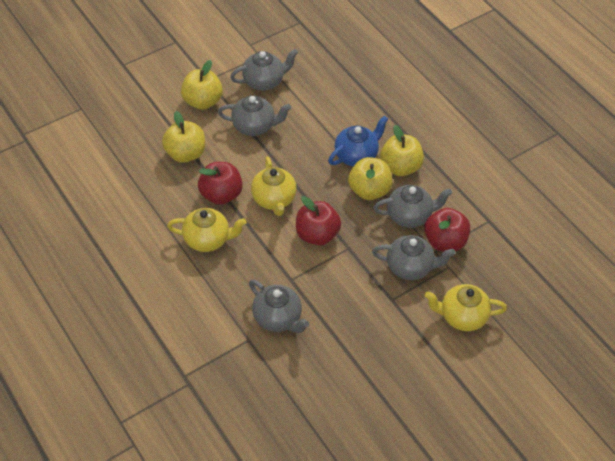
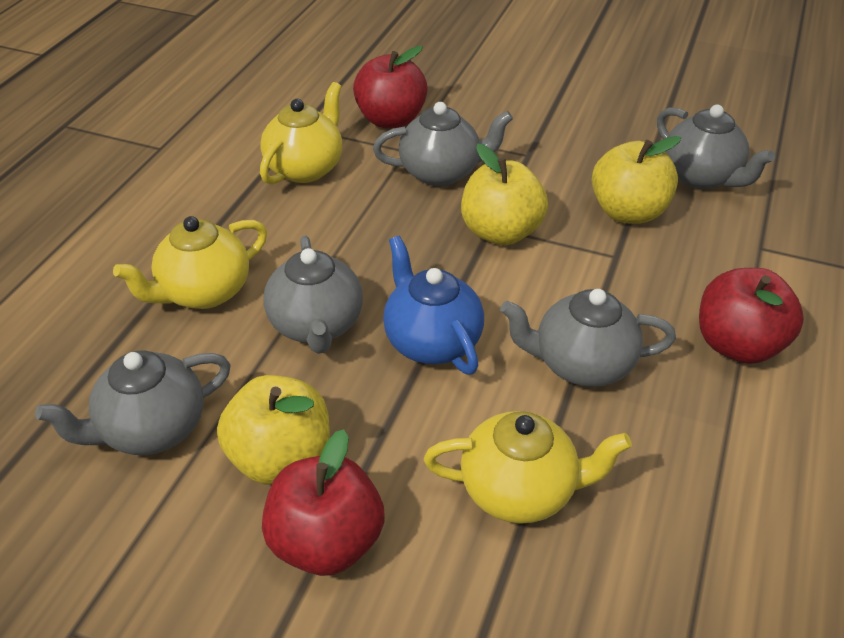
yellow apple: [162,111,205,163] [181,60,223,110] [348,157,393,200] [380,125,424,176] = 4 -> [217,375,330,485] [461,143,548,245] [592,136,681,224] = 3

